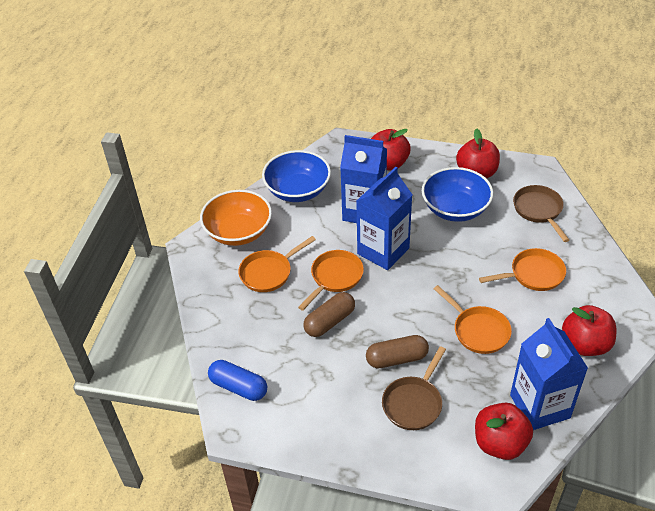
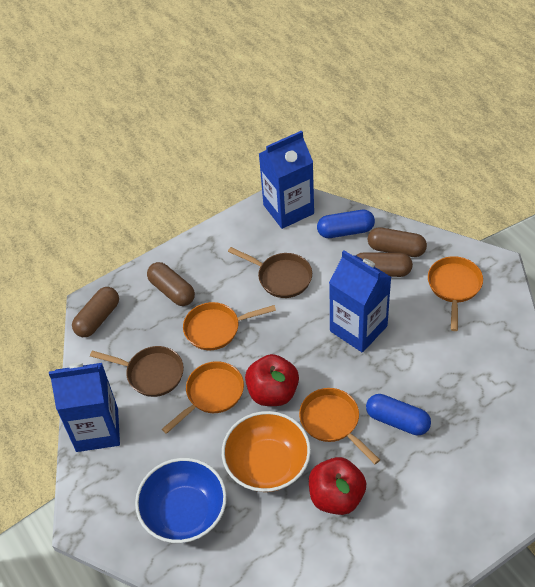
blue bowl: [262,150,331,202] [422,167,493,222] = 2 -> [135,458,227,543] = 1
blue capsule: [208,360,267,401] = 1 -> [317,210,375,238] [366,394,431,435] = 2
brown capsule: [303,292,355,337] [366,335,429,368] = 2 -> [72,287,119,337] [147,262,195,306] [356,252,413,277] [368,227,427,257] = 4
red apple: [371,129,411,170] [456,128,500,179] [475,403,533,460] [562,305,616,356] = 4 -> [245,354,299,406] [309,457,366,515] = 2

